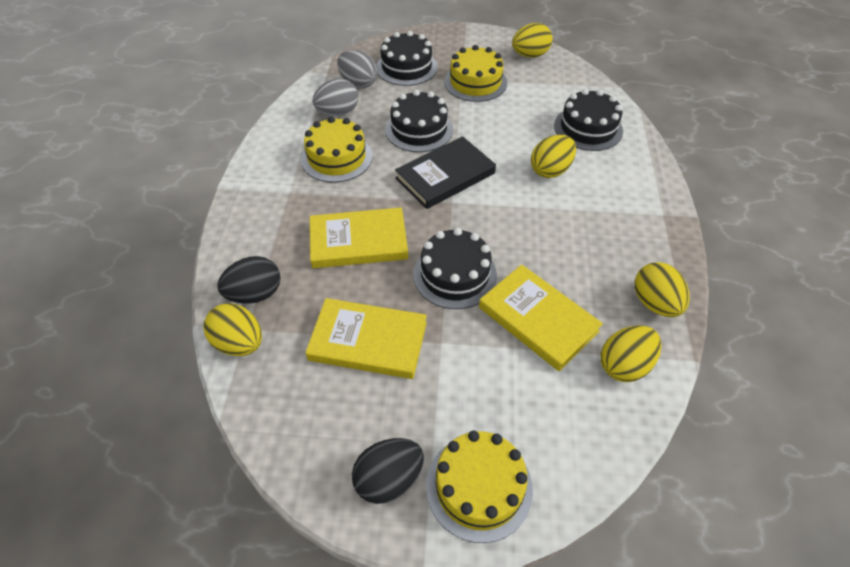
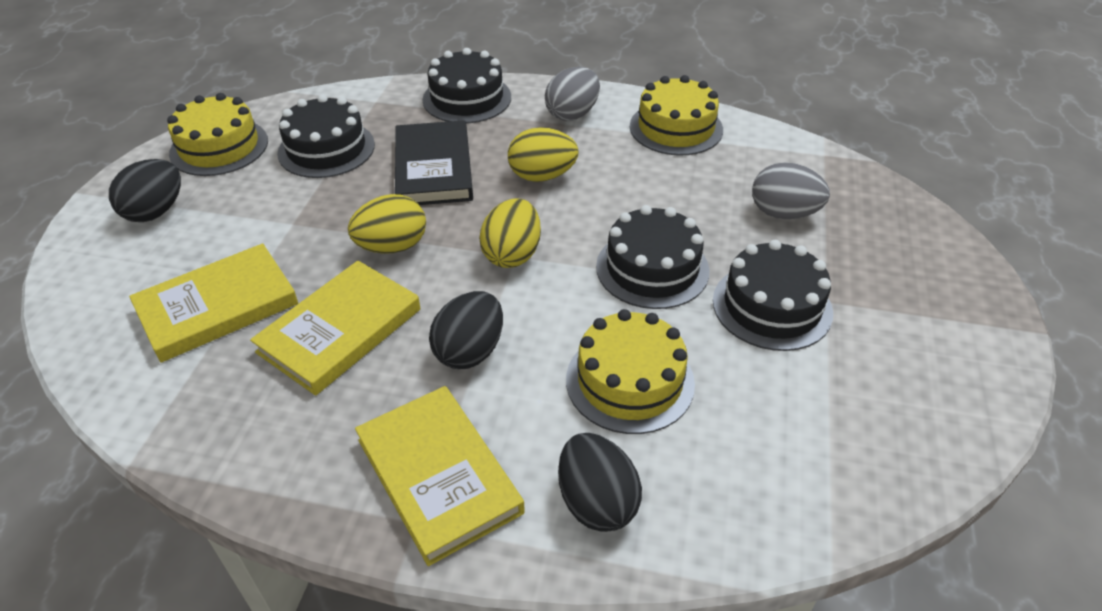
black egg: [217,256,281,304] [352,438,424,504] = 2 -> [109,159,181,222] [429,291,503,369] [558,433,642,532] = 3
yellow egg: [203,303,262,356] [512,23,553,58] [531,135,576,178] [601,325,661,382] [635,262,690,317] = 5 -> [348,194,426,254] [479,199,541,268] [508,127,579,182] = 3

